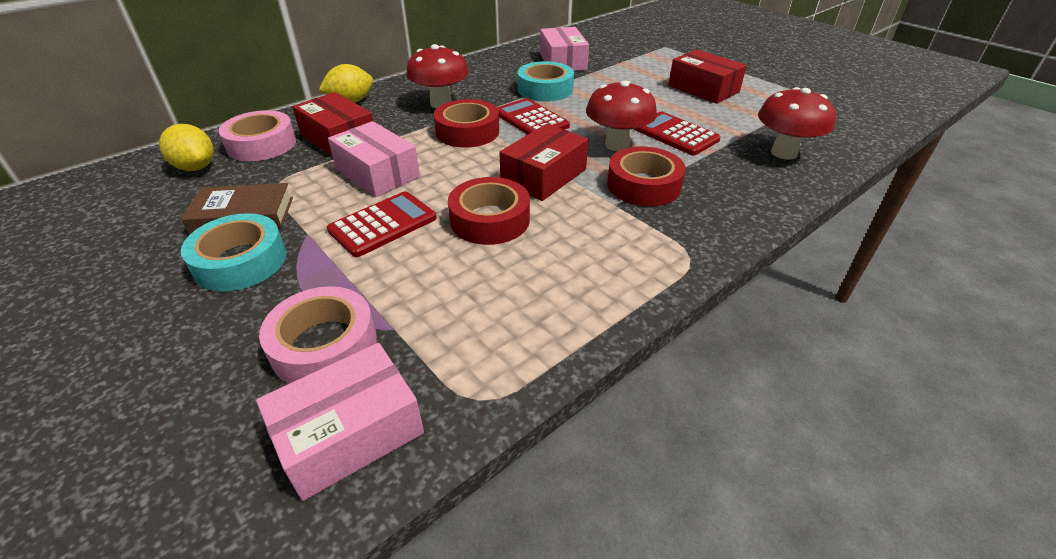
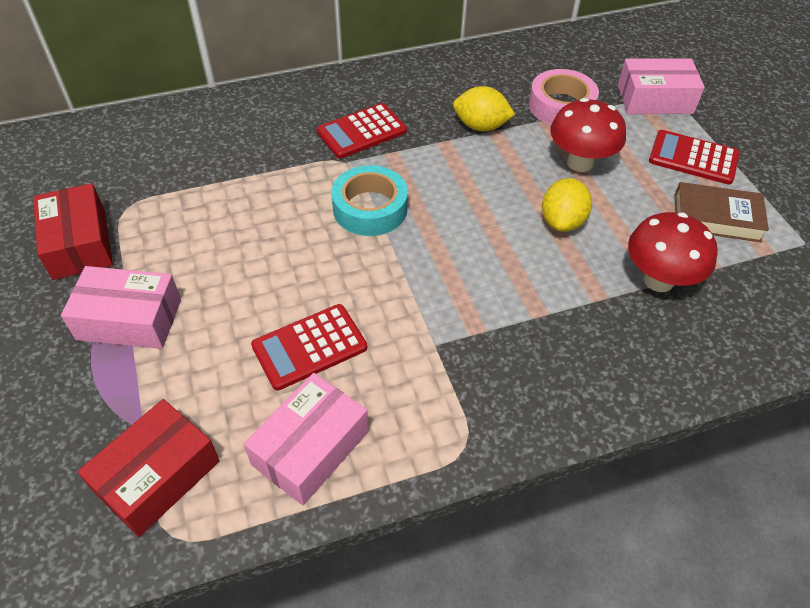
pink tape: [219,110,296,161] [259,286,377,384] = 2 -> [529,69,599,125] = 1
red box: [292,92,373,157] [499,124,589,201] [668,49,747,104] = 3 -> [33,183,113,280] [77,399,220,537] = 2
red mushroom: [406,44,469,108] [586,81,657,151] [758,87,836,160] = 3 -> [550,98,626,172] [628,212,718,292] = 2
red tape: [434,99,499,148] [448,177,530,245] [607,147,686,206] = 3 -> none = 0
turquoise tape: [181,213,286,292] [517,61,574,101] = 2 -> [331,165,408,236] = 1

